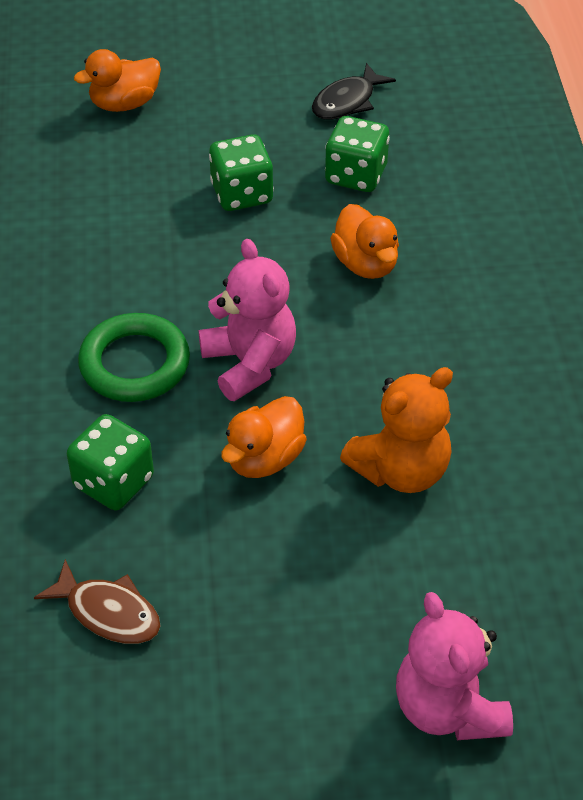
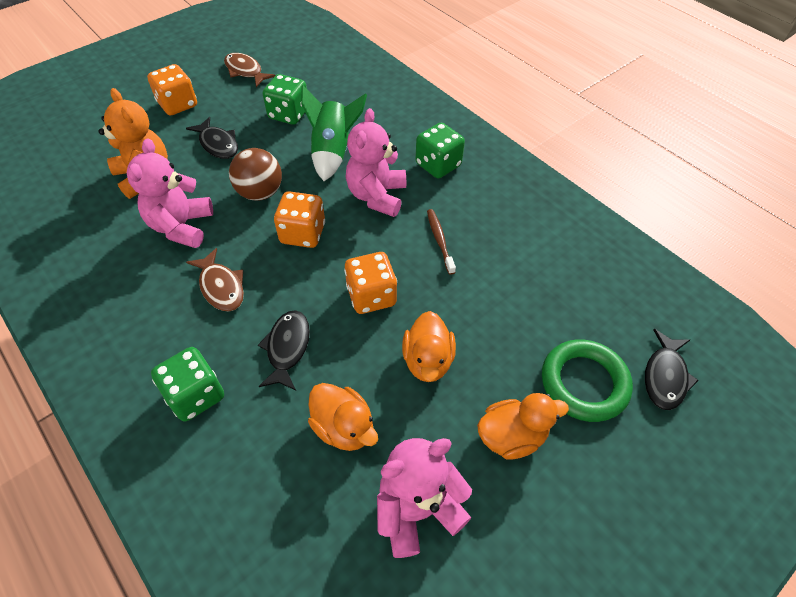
black fish: [312,63,396,120] = 1 -> [186,117,238,159] [258,310,310,391] [645,329,699,410] = 3
brown ball: none = 0 -> [229,148,282,201] = 1
brown fish: [34,559,160,644] = 1 -> [186,248,244,312] [224,53,276,87] = 2
brown toothbrush: none = 0 -> [427,209,456,275] = 1
green rocket: none = 0 -> [301,85,367,181] = 1
orange dice: none = 0 -> [147,64,197,115] [274,191,325,248] [344,252,397,314] = 3
pink teddy bear: [199,239,296,401] [396,592,513,740] = 2 -> [127,138,213,248] [346,108,406,217] [377,438,472,558] = 3

